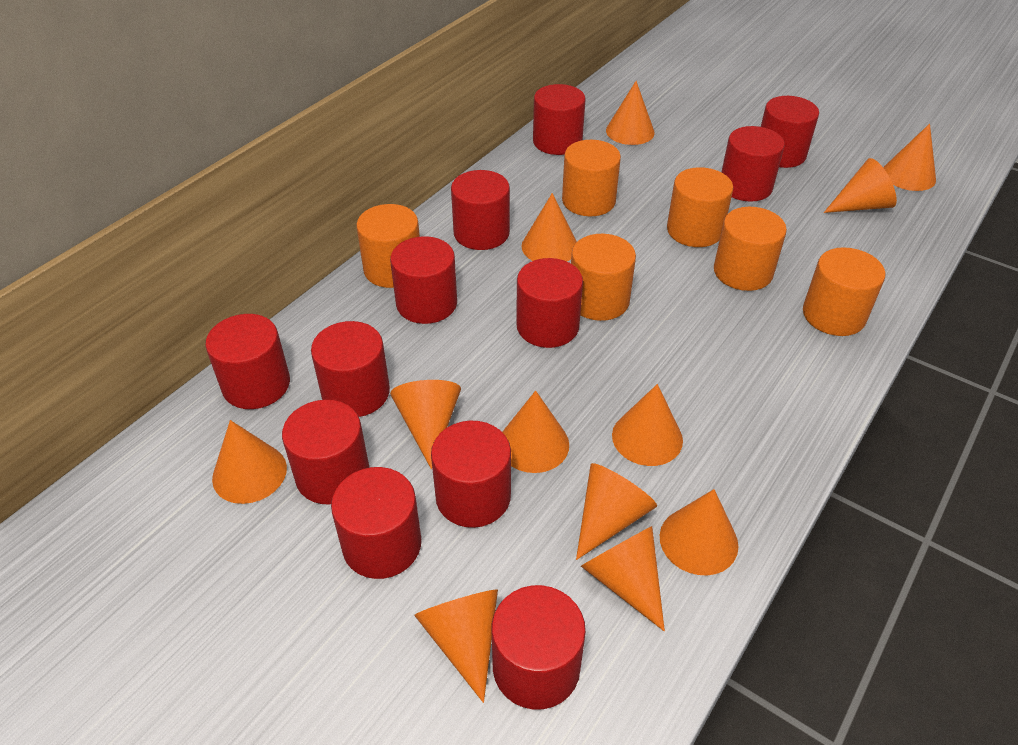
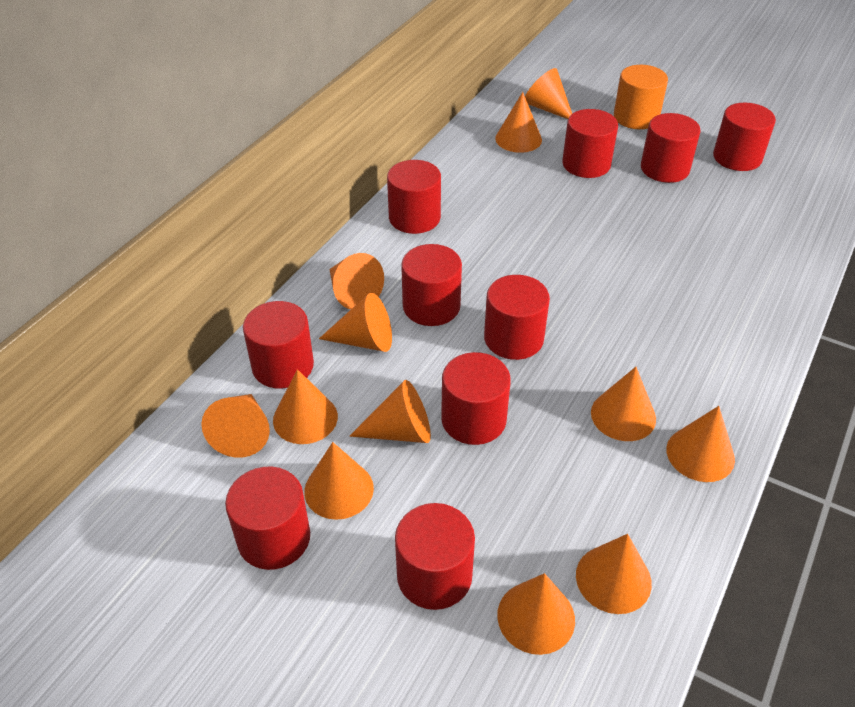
orange cylinder: [356,204,420,288] [562,140,621,216] [571,234,636,321] [667,167,733,247] [714,207,787,291] [803,247,885,336] = 6 -> [614,65,668,129] = 1
red cylinder: [205,314,290,409] [282,400,369,505] [311,321,390,417] [331,467,421,579] [390,236,457,324] [431,421,511,528] [451,170,510,250] [492,585,586,709] [516,258,583,348] [533,84,586,155] [722,126,785,202] [761,96,819,168] = 12 -> [225,467,310,570] [243,301,314,388] [387,160,441,234] [395,503,475,610] [401,244,462,326] [441,352,511,445] [484,275,550,360] [562,109,618,178] [641,113,701,183] [713,103,776,171] = 10

